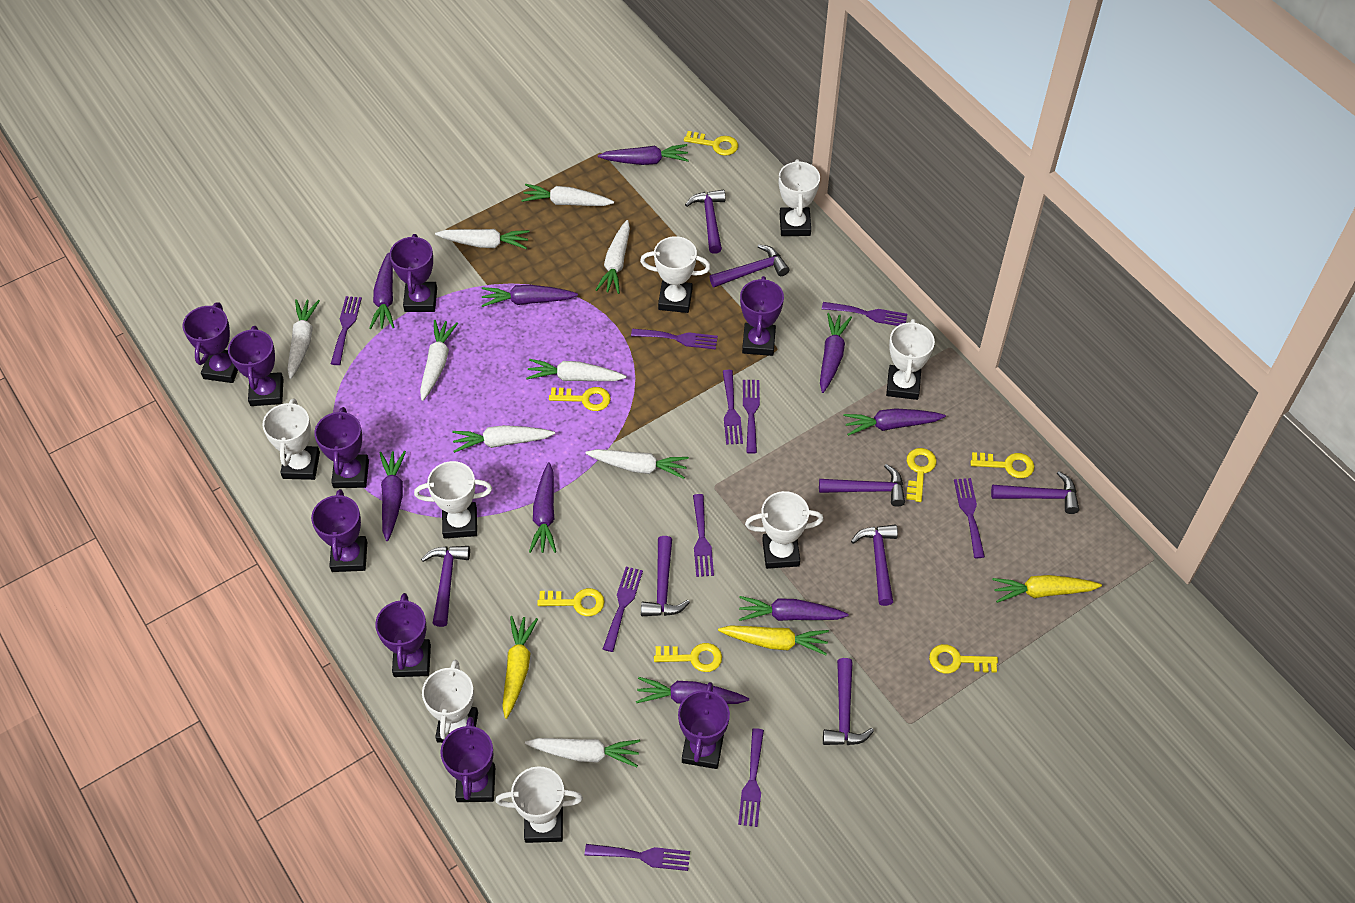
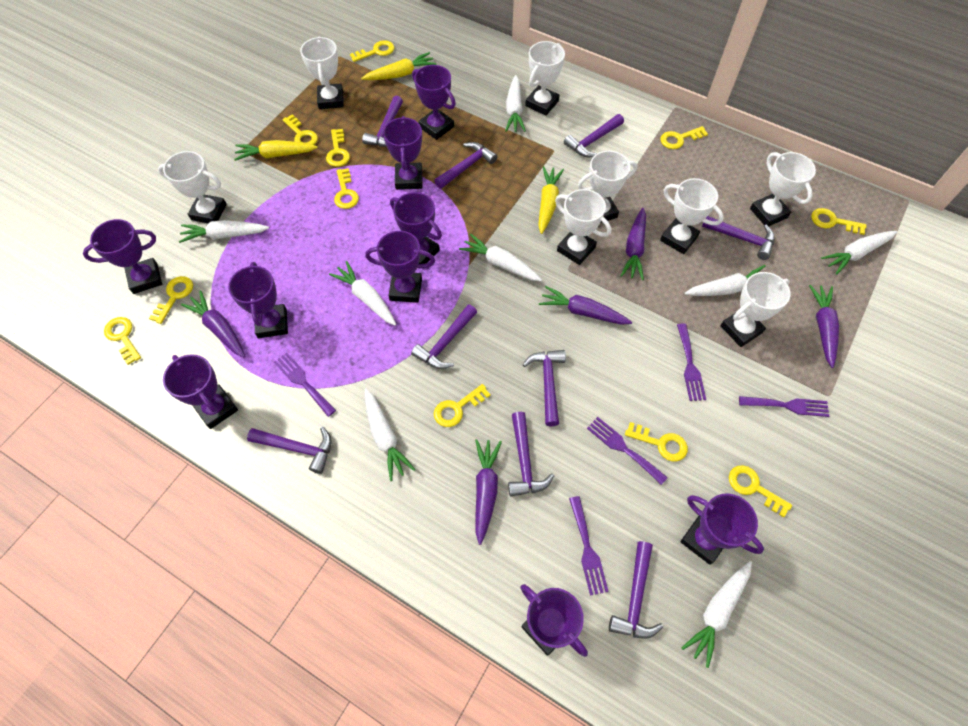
purple carrot: [369,253,395,329] [380,451,406,541] [481,285,578,307] [529,462,556,553] [598,144,689,165] [636,677,749,704] [739,596,849,621] [820,313,852,393] [843,408,946,436] = 9 -> [181,290,245,358] [475,439,502,545] [539,286,632,325] [620,208,646,280] [809,285,839,368] = 5
purple fork: [331,296,362,365] [585,844,690,871] [603,567,643,652] [631,329,718,350] [693,494,714,577] [723,370,743,445] [738,728,764,827] [743,380,760,454] [822,302,907,326] [954,478,985,558] = 10 -> [274,352,336,417] [569,496,609,596] [587,417,668,485] [677,323,706,401] [739,396,829,417] = 5
purple hammer: [421,546,470,627] [641,536,690,616] [685,189,725,254] [709,245,789,287] [819,464,905,507] [823,658,874,745] [851,524,898,606] [991,471,1079,514] = 8 -> [247,427,331,474] [362,96,403,147] [411,304,477,369] [434,142,498,189] [508,412,554,497] [523,350,566,426] [564,114,624,157] [609,541,663,639] [702,216,775,260] = 9
white carrot: [287,299,320,379] [420,320,458,401] [435,229,529,249] [452,425,555,453] [521,184,614,206] [525,738,640,767] [526,359,626,381] [585,449,689,479] [596,220,630,294] = 9 -> [179,220,269,243] [329,261,396,326] [364,388,415,481] [459,234,542,281] [505,75,526,132] [681,561,752,668] [685,265,766,296] [821,231,897,274] = 8
yellow key: [537,588,604,616] [549,387,611,411] [654,643,722,672] [684,131,738,156] [906,448,937,502] [929,644,998,674] [971,452,1035,478] = 7 -> [104,317,141,365] [149,276,193,324] [282,114,318,145] [326,129,350,167] [334,168,359,209] [350,40,394,62] [434,384,491,427] [625,422,688,461] [660,126,708,149] [729,465,792,517] [811,208,866,235] = 11

